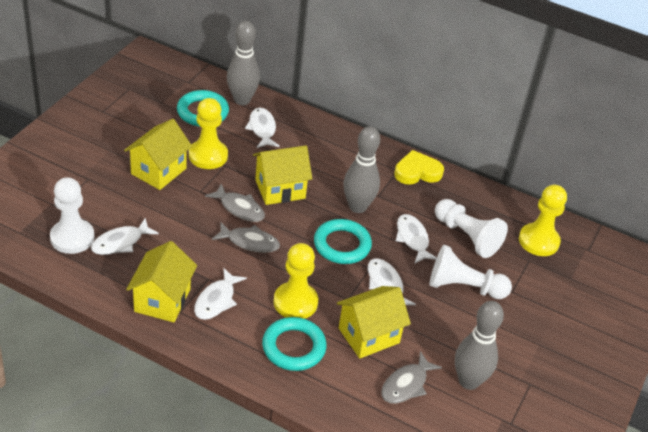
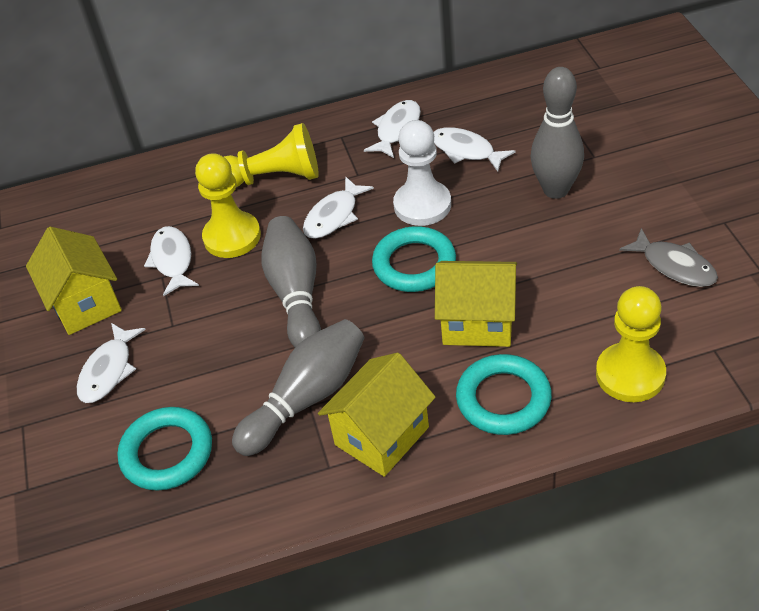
grey fish: [205,184,265,222] [212,222,280,253] [381,351,442,404] = 3 -> [619,228,718,287] = 1
white pawn: [50,177,95,254] [430,245,512,299] [435,199,508,258] = 3 -> [393,120,451,226] = 1
yellow heart: [394,150,444,185] = 1 -> none = 0
yellow house: [124,119,192,190] [126,241,197,322] [253,145,312,205] [337,286,411,359] = 4 -> [26,227,122,335] [318,353,436,477] [435,261,517,347] = 3

